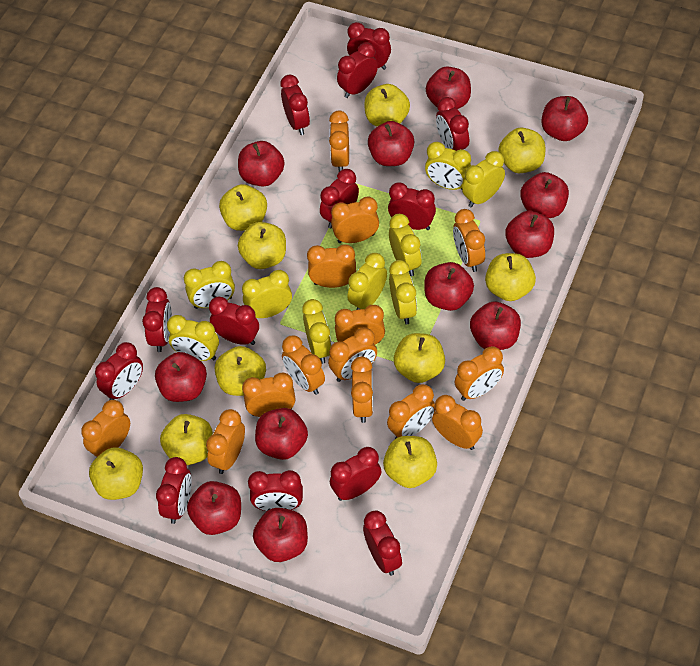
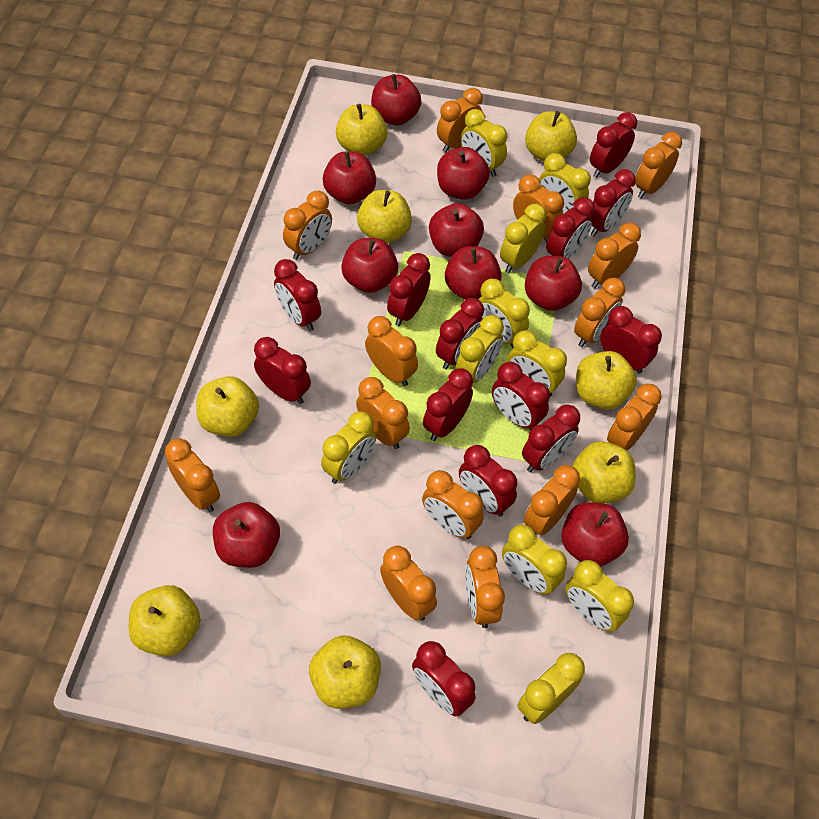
red apple: [155,352,207,402] [187,481,241,535] [238,141,285,186] [253,508,308,562] [255,408,308,460] [368,121,414,166] [424,262,474,311] [426,67,471,109] [470,301,521,350] [505,211,554,258] [520,172,569,218] [541,96,588,141] = 12 -> [213,502,280,568] [323,151,376,204] [341,238,398,293] [371,74,421,126] [429,203,484,257] [437,147,490,200] [445,246,502,300] [525,256,582,311] [561,502,629,567] = 9
yellow apple: [89,447,143,500] [160,414,213,465] [215,346,266,396] [219,184,267,231] [238,222,286,269] [364,84,410,127] [383,436,437,488] [394,333,445,383] [485,253,536,301] [498,128,545,173] = 10 -> [129,585,201,656] [196,376,259,437] [309,635,381,709] [336,104,388,156] [357,190,412,243] [525,111,577,162] [573,441,636,503] [576,351,637,410] = 8
yellow clock: [167,315,219,361] [184,261,235,309] [242,270,292,318] [302,299,332,364] [347,253,387,310] [389,214,422,276] [389,260,417,324] [425,142,471,190] [462,151,505,207] = 9 -> [321,411,376,484] [456,315,504,383] [461,109,507,177] [478,279,530,348] [500,204,547,273] [502,525,567,594] [507,330,567,397] [517,653,585,724] [539,153,591,214] [565,560,634,631] = 10

